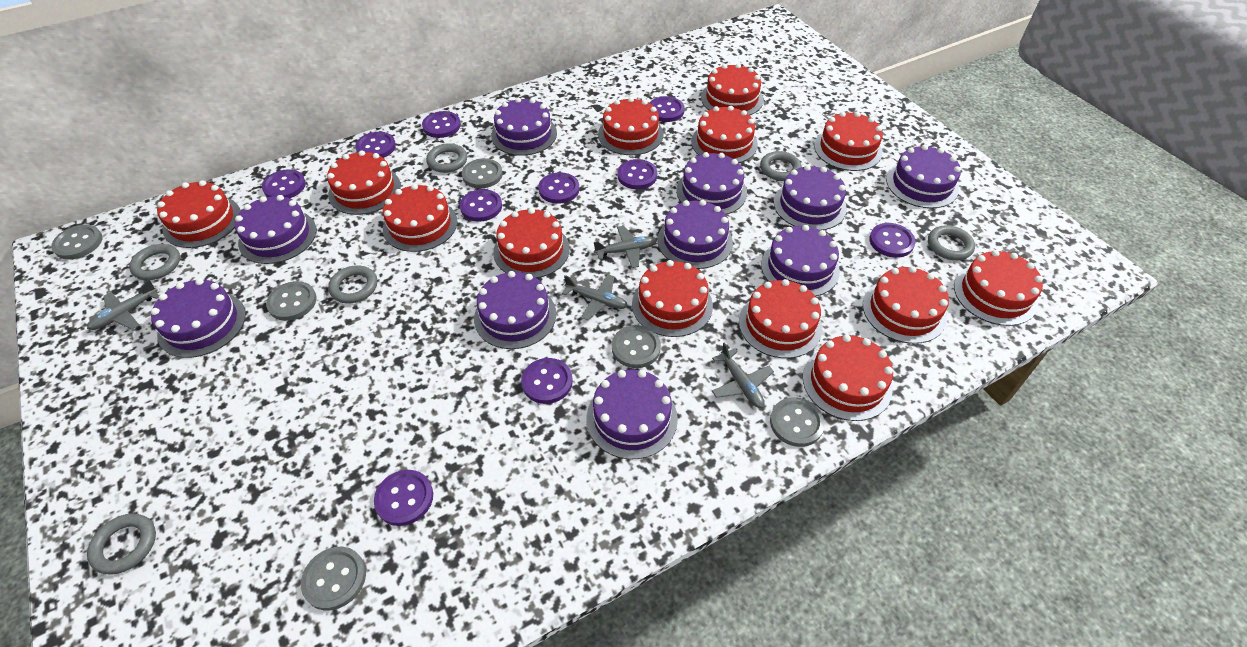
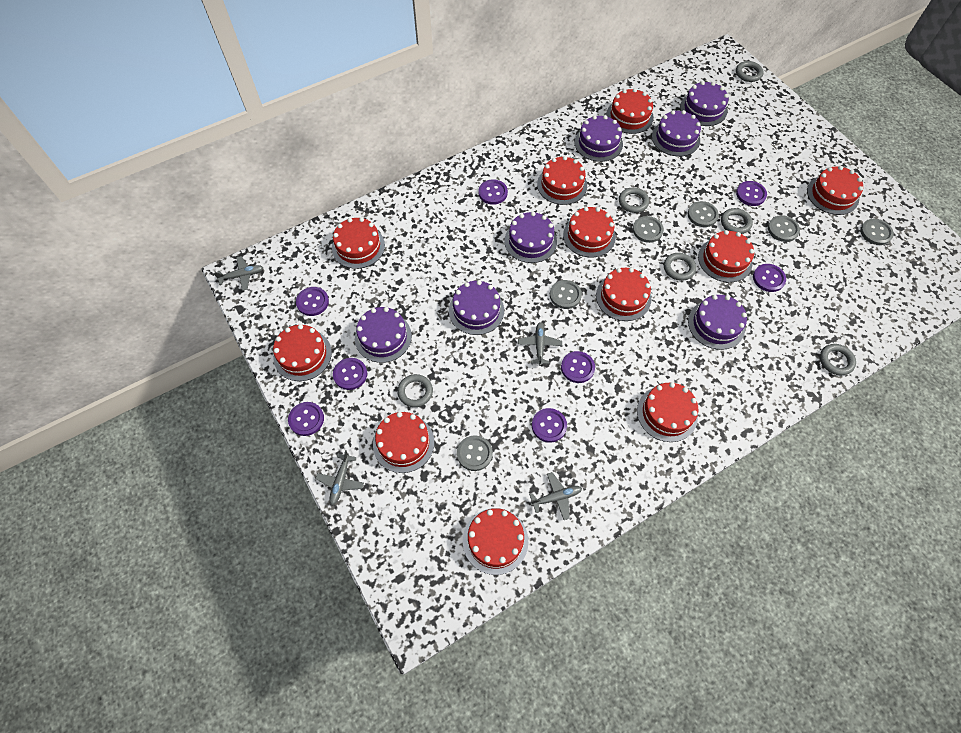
purple button: [262,169,306,198] [355,132,396,158] [374,470,433,526] [422,111,461,138] [460,189,502,222] [521,358,573,404] [539,172,579,204] [617,159,657,189] [650,96,685,122] [869,223,915,258] = 10 -> [288,402,324,436] [296,287,329,316] [333,358,367,390] [479,179,508,205] [532,408,567,443] [561,351,595,383] [736,181,767,206] [753,264,786,292] = 8
purple cake: [151,278,246,358] [235,195,317,264] [474,271,556,349] [491,98,557,156] [587,370,678,459] [657,200,733,269] [676,152,747,215] [761,225,840,296] [774,165,847,230] [886,145,961,208] = 10 -> [355,307,412,363] [449,280,504,335] [504,212,557,263] [575,115,623,162] [652,110,701,156] [680,81,729,126] [688,295,747,350] = 7
red cake: [157,180,241,248] [327,150,401,215] [383,184,458,252] [493,208,570,278] [598,97,663,155] [632,260,713,337] [691,106,758,163] [701,63,763,115] [739,279,822,358] [803,335,893,421] [814,112,883,171] [863,266,949,344] [954,250,1043,326] = 13 -> [273,324,332,381] [332,217,385,269] [373,412,434,473] [463,508,528,575] [537,156,587,205] [563,207,616,257] [596,268,651,321] [606,88,654,134] [637,382,698,442] [698,230,754,282] [807,166,863,215] = 11

